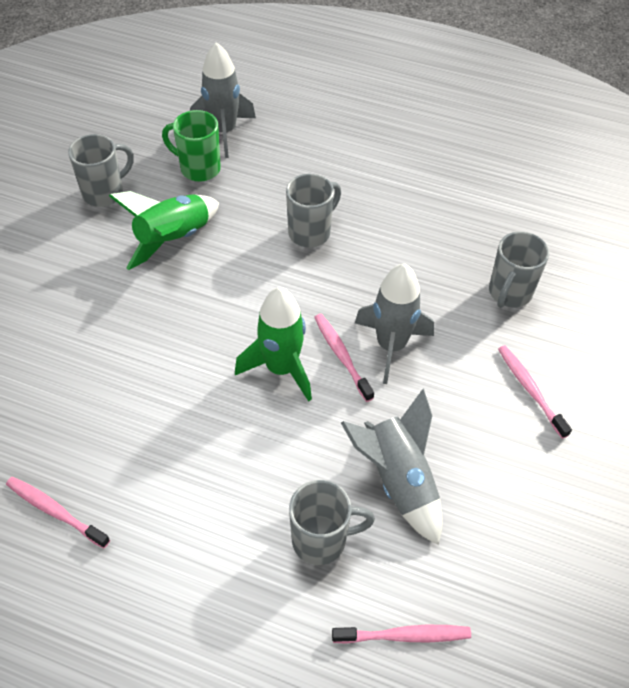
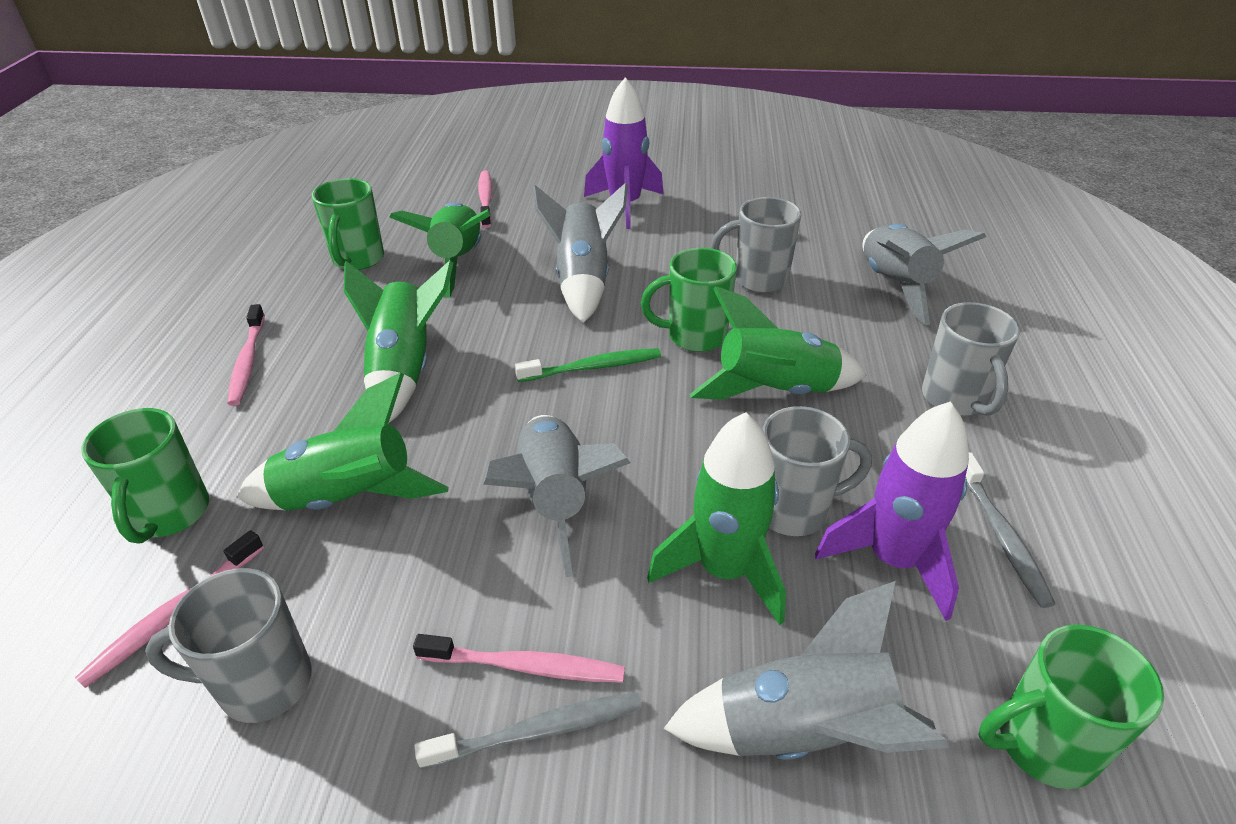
green mug: [162,110,221,182] = 1 -> [81,408,209,543] [312,178,384,270] [641,248,737,352] [978,624,1164,789] = 4
green rocket: [109,191,219,270] [235,287,312,402] = 2 -> [236,373,449,511] [344,260,453,423] [389,202,491,298] [647,412,786,625] [690,286,867,400] = 5
green toothbrush: none = 0 -> [515,348,661,382] = 1
grey rocket: [190,42,256,158] [341,389,443,545] [355,264,434,384] = 3 -> [483,415,630,577] [533,183,628,323] [663,581,949,760] [862,224,986,325] = 4
grey toothbrush: none = 0 -> [414,692,642,770] [966,452,1056,608] = 2
purple rocket: none = 0 -> [584,77,664,229] [815,401,969,621] = 2

